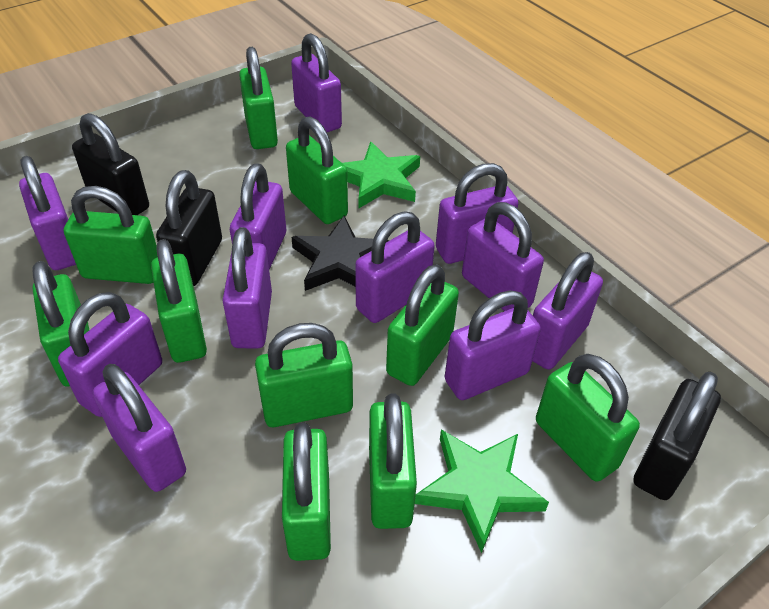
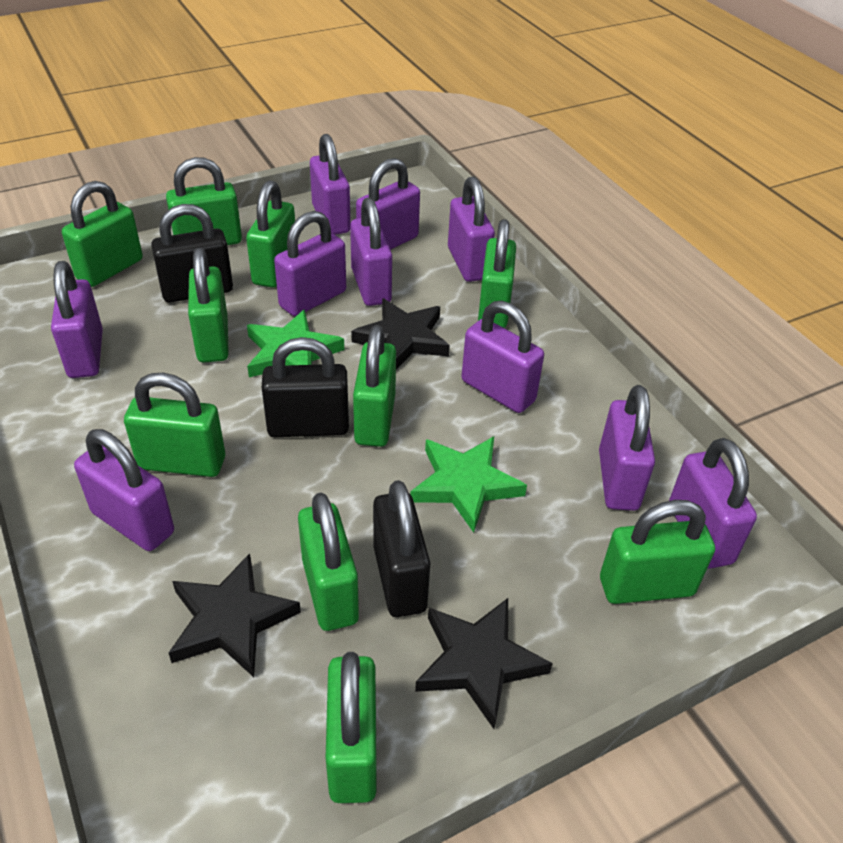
black star: [291,215,389,291] = 1 -> [169,553,301,677] [351,298,450,370] [415,598,553,729] = 3
purple padlock: [19,156,76,270] [58,292,162,417] [93,364,186,492] [222,227,272,348] [230,163,286,270] [291,33,342,132] [355,211,435,323] [436,163,519,264] [445,290,541,400] [462,202,544,311] [532,252,603,370] = 11 -> [51,261,103,378] [74,429,174,551] [274,211,346,316] [310,134,351,235] [350,198,392,306] [356,158,420,250] [448,177,495,282] [462,301,544,413] [599,385,655,511] [669,438,757,569] = 10

